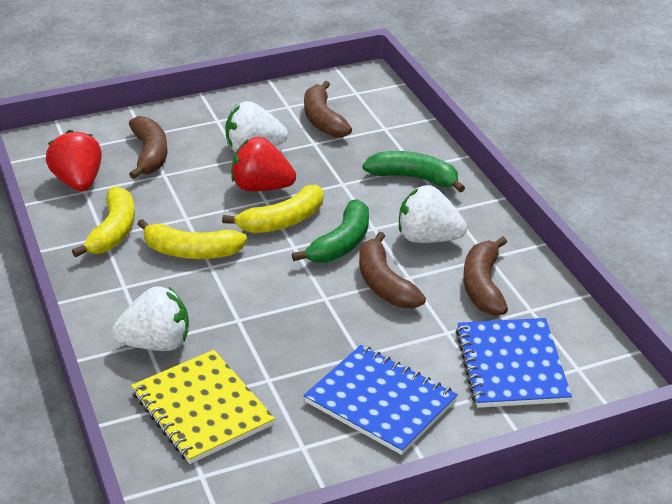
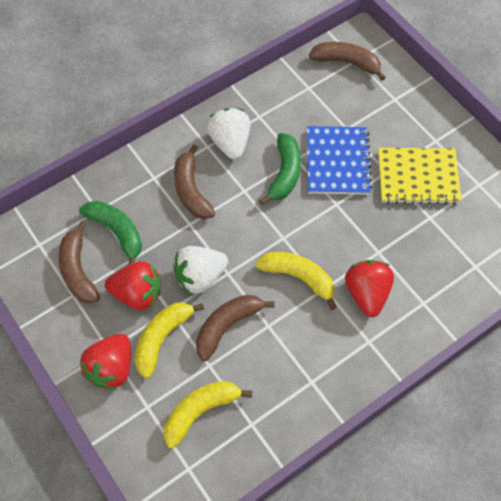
blue notebook: [303,345,458,455] [456,318,572,408] = 2 -> [307,126,372,195] = 1
red strawberry: [46,130,102,191] [231,137,296,192] = 2 -> [80,334,131,390] [105,262,160,310] [345,260,394,317] = 3
white strawberry: [112,286,189,351] [225,101,288,152] [399,185,467,243] = 3 -> [173,246,228,295] [207,108,251,160] = 2

